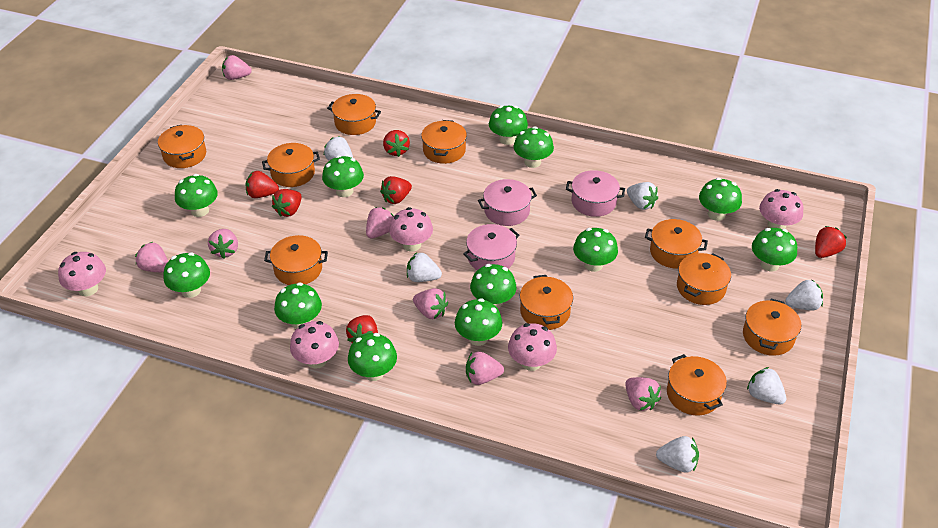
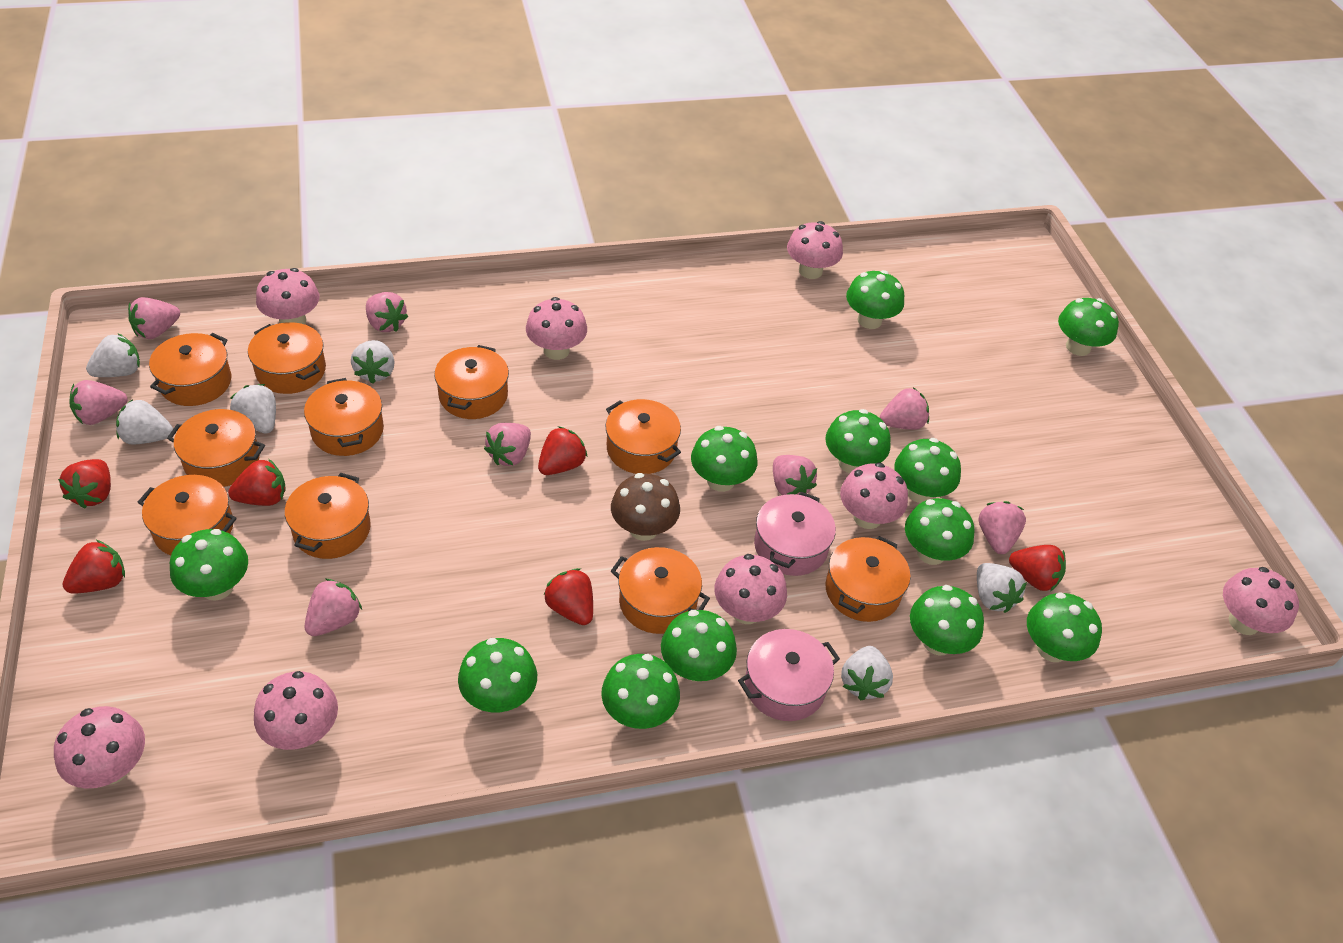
brown mushroom: none = 0 -> [611,473,680,541] = 1
pink mushroom: [58,252,106,296] [290,321,339,369] [389,207,433,252] [508,323,557,371] [759,189,803,229] = 5 -> [54,706,145,789] [254,671,338,750] [256,268,319,324] [526,297,587,360] [714,554,787,624] [787,221,843,279] [840,463,908,529] [1223,567,1299,635] = 8
pink pot: [463,224,520,270] [478,179,537,226] [566,170,625,217] = 3 -> [738,629,840,721] [754,492,836,576] = 2
pink strawberry: [135,242,168,272] [208,229,238,259] [222,55,252,80] [366,207,394,239] [413,288,448,319] [466,351,504,385] [625,377,661,411] = 7 -> [69,380,127,425] [128,297,180,339] [305,579,362,636] [366,292,408,332] [484,423,531,466] [773,455,817,495] [880,388,929,430] [979,501,1026,554] = 8

